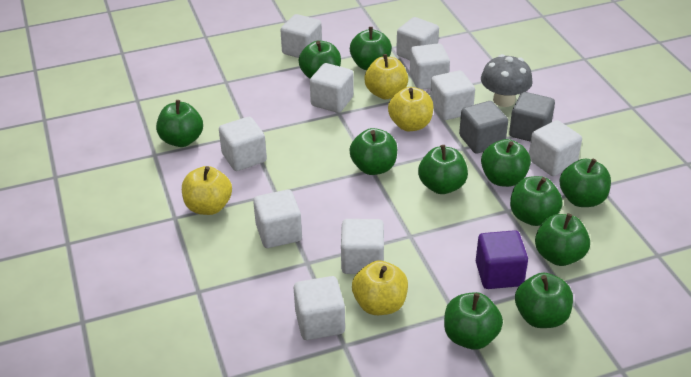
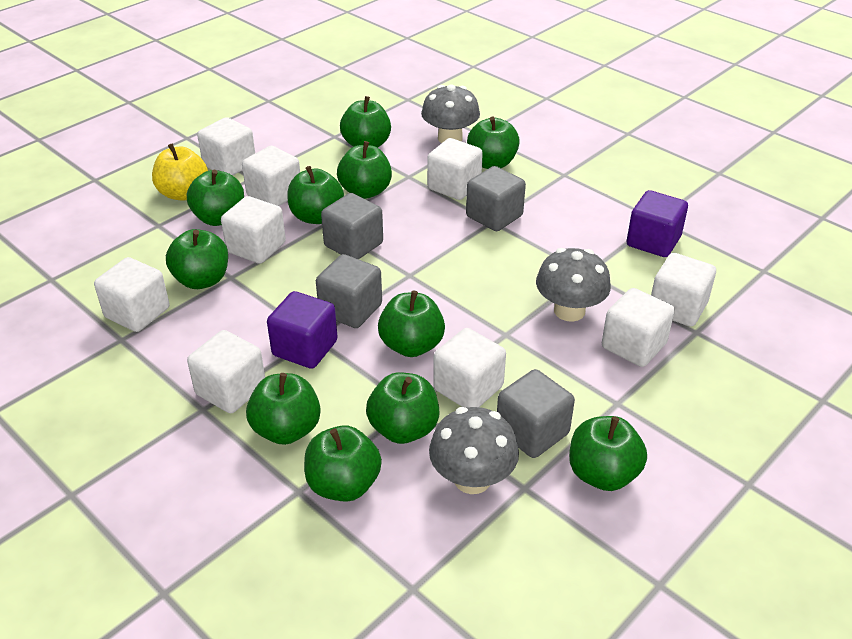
grey cube: [459,101,508,154] [509,92,555,142] = 2 -> [316,254,382,328] [321,193,383,259] [466,166,526,231] [497,369,575,458] = 4
grey mushroom: [481,54,533,107] = 1 -> [421,84,480,143] [429,407,519,494] [536,248,611,322] = 3
purple cube: [476,230,528,289] = 1 -> [267,291,338,369] [627,190,688,257] = 2
white cube: [219,117,267,171] [253,190,302,248] [280,14,322,58] [294,276,345,340] [310,63,354,113] [341,219,384,274] [396,17,439,60] [410,43,450,90] [430,70,475,120] [529,120,582,176] = 10 -> [94,257,169,332] [187,330,265,413] [197,117,255,176] [221,196,286,264] [242,146,300,206] [427,138,483,200] [433,328,506,408] [602,288,675,367] [651,253,716,327] = 9
yellow apple: [182,166,232,215] [352,260,408,315] [364,54,408,99] [388,87,434,131] = 4 -> [152,143,208,201] = 1

